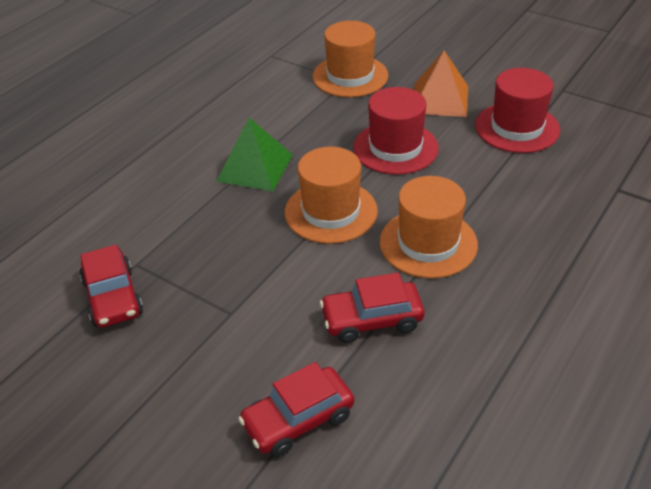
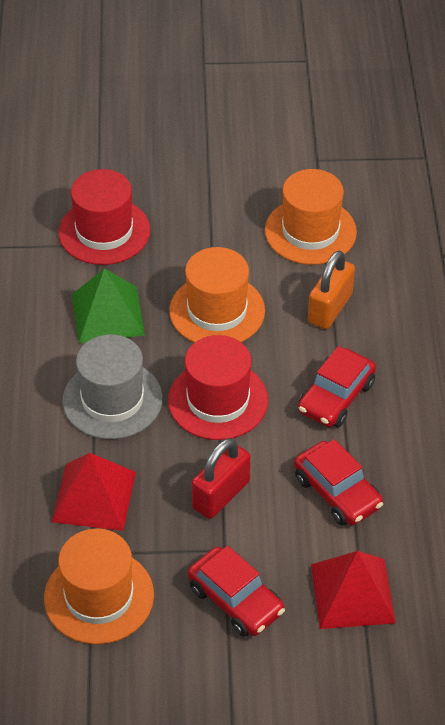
grey hat: none = 0 -> [62,334,163,439] = 1
orange padlock: none = 0 -> [308,250,355,329] = 1
orange pyramid: [414,51,468,117] = 1 -> none = 0
red padlock: none = 0 -> [192,438,251,519] = 1
red pyramid: none = 0 -> [52,453,136,531] [311,551,396,629] = 2

